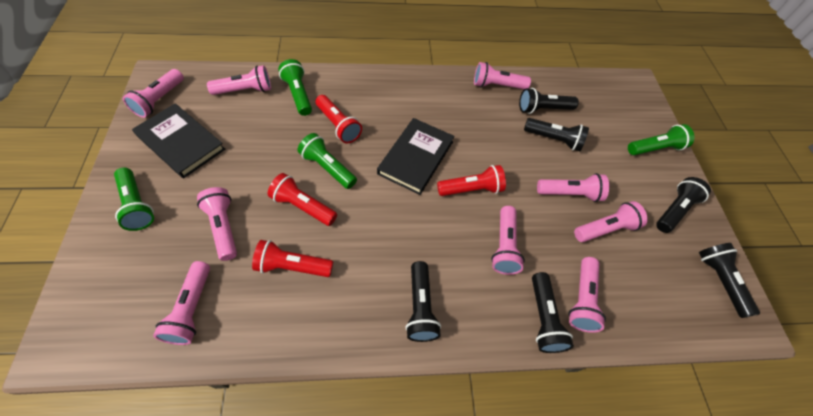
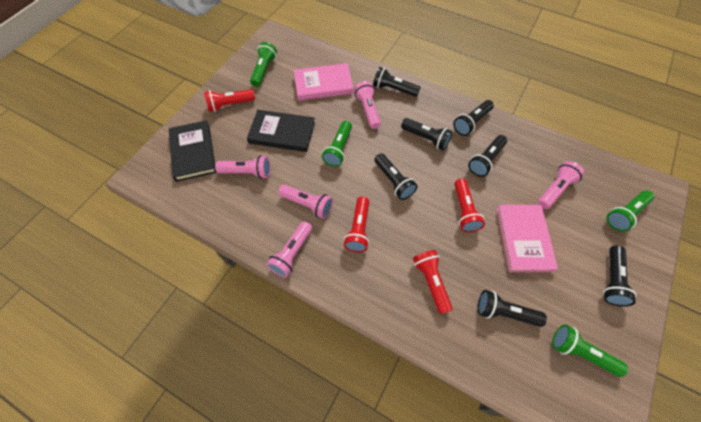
black flashlight: [405,261,441,342] [519,88,579,114] [524,118,589,151] [532,272,574,353] [656,177,711,233] [699,243,760,318] = 6 -> [373,67,421,97] [374,153,418,200] [401,118,453,151] [453,100,494,136] [468,135,507,177] [478,290,547,327] [603,245,637,307] = 7
pink book: none = 0 -> [294,63,354,100] [496,205,558,272] = 2
pink flashlight: [123,69,184,118] [153,261,210,345] [197,187,237,261] [207,65,271,95] [474,62,531,89] [491,206,525,275] [537,173,609,202] [568,257,606,333] [574,201,648,242] = 9 -> [215,155,271,179] [266,221,312,278] [278,184,333,219] [354,81,381,129] [538,161,584,209] = 5

